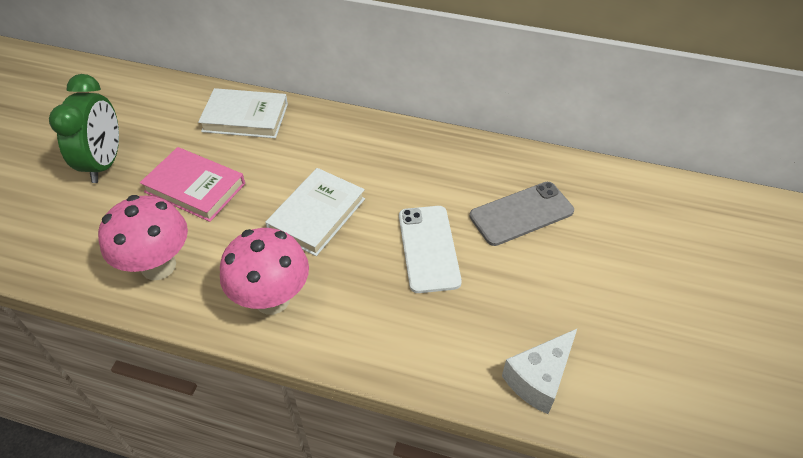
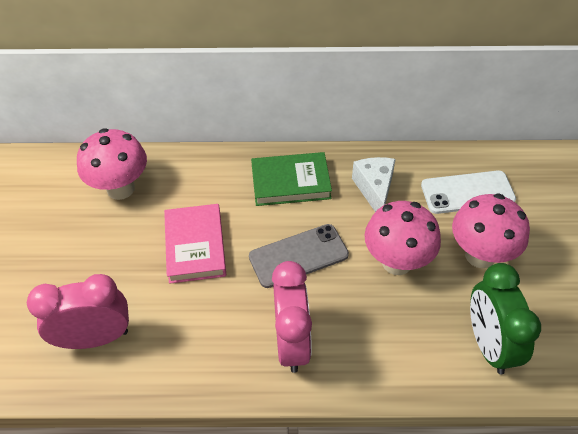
green book: none = 0 -> [251,152,332,206] = 1
pink clock: none = 0 -> [27,274,129,349] [272,261,312,373] = 2
pink mushroom: [98,195,188,280] [220,228,309,315] = 2 -> [77,128,147,200] [365,201,441,275] [452,194,530,268] = 3
white book: [198,88,288,138] [265,168,365,256] = 2 -> none = 0

